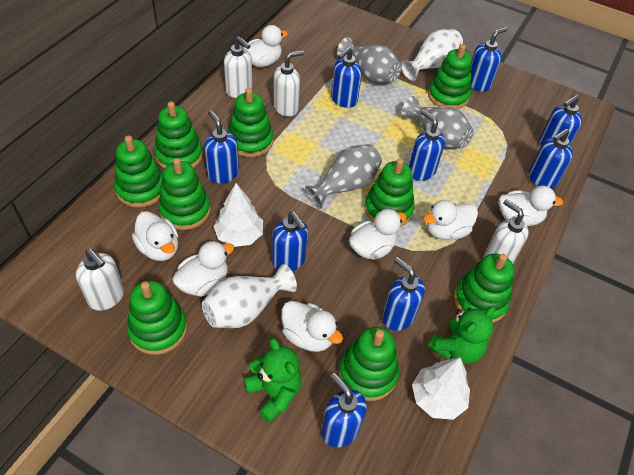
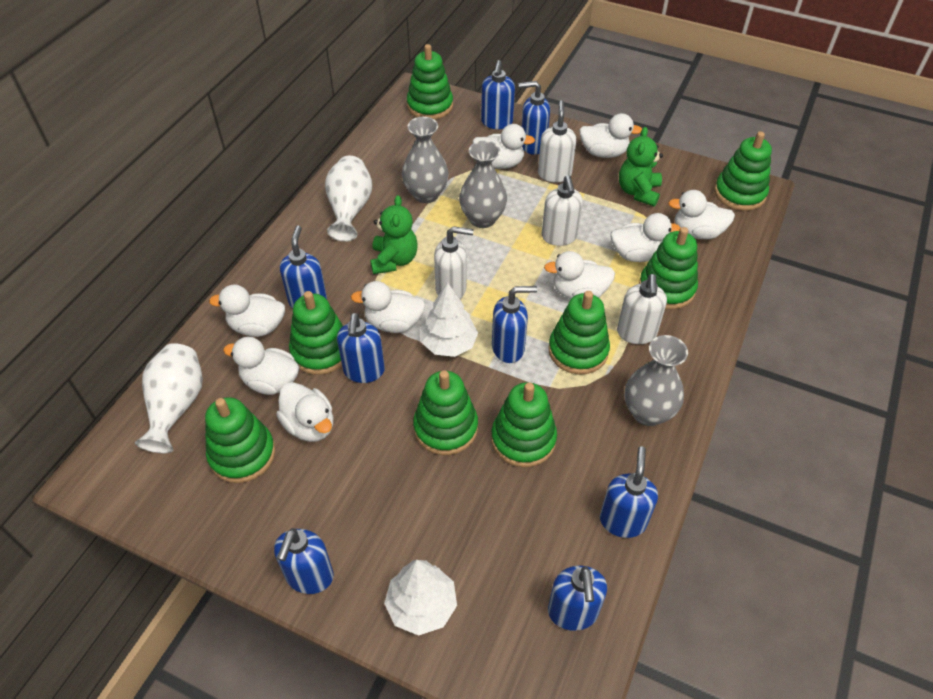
blue soap dispenser: [204,110,239,184] [272,212,308,271] [321,373,367,447] [331,47,362,108] [382,257,425,331] [409,110,445,181] [471,27,507,92] [529,129,573,189] [539,95,582,145] = 9 -> [274,528,334,594] [280,225,327,308] [337,313,385,383] [481,60,515,129] [492,286,537,363] [519,81,550,155] [548,566,607,631] [600,446,658,538] = 8
green stacking toy: [114,136,163,208] [127,280,187,355] [154,101,203,169] [158,158,211,230] [228,88,273,157] [339,327,399,401] [364,158,414,227] [428,44,472,109] [454,253,514,323] = 9 -> [205,397,275,483] [289,291,343,375] [407,44,453,120] [413,370,478,455] [491,382,557,467] [548,291,610,375] [639,227,698,309] [714,131,772,211] = 8
white duck: [132,211,178,261] [172,241,234,297] [243,25,288,67] [281,301,343,352] [349,209,407,260] [423,200,478,240] [499,186,563,226] = 7 -> [209,284,285,337] [223,337,299,395] [276,382,333,442] [351,281,426,333] [472,124,535,169] [544,251,615,299] [579,113,642,158] [610,213,680,262] [668,190,735,239] = 9

